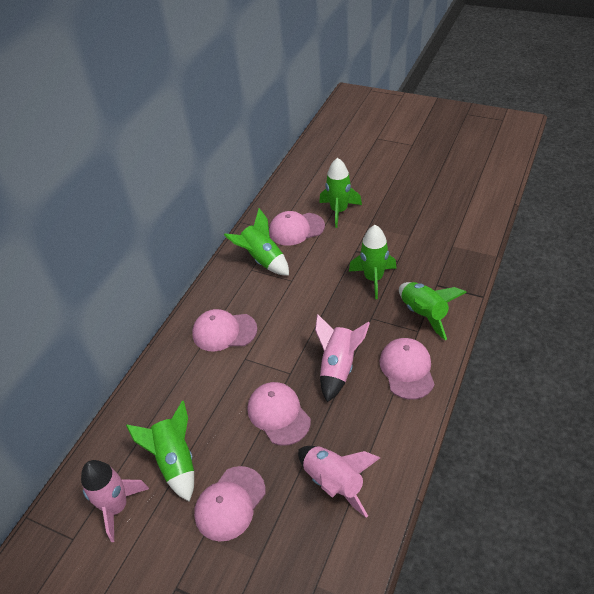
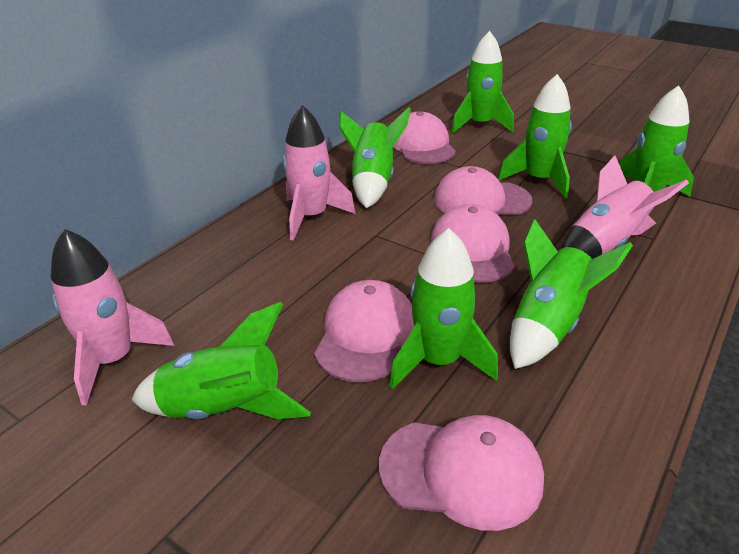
green rocket: [126,401,194,502] [224,208,289,276] [319,158,362,228] [349,225,397,299] [399,282,467,340] = 5 -> [132,302,311,419] [339,107,411,208] [389,228,498,389] [451,31,514,133] [498,74,572,199] [510,219,633,369] [619,85,694,196] = 7

